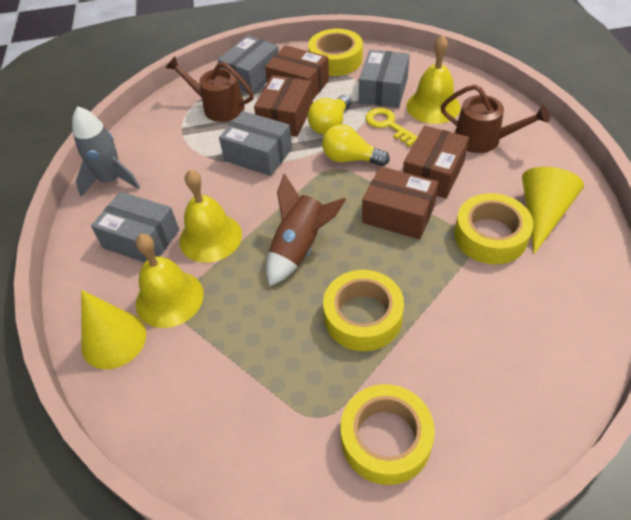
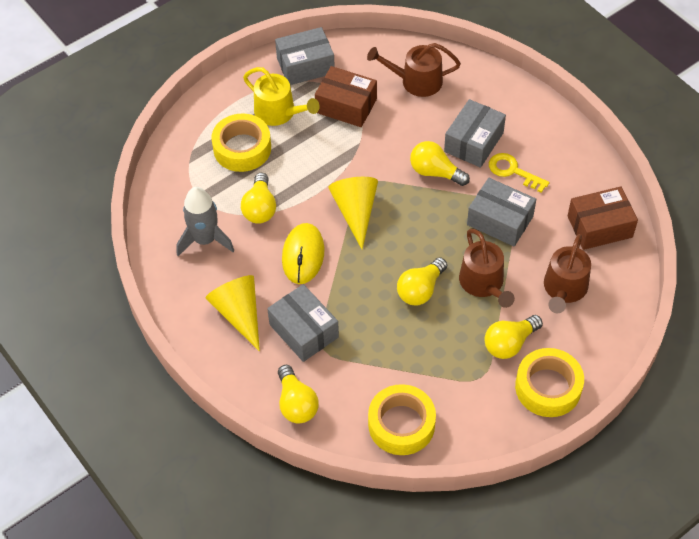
brown box: [254,75,313,137] [265,45,329,99] [362,166,438,239] [403,126,469,199] = 4 -> [315,66,377,127] [568,186,638,250] = 2
brown rocket: [266,174,346,286] = 1 -> none = 0
brown watering can: [166,56,254,122] [441,85,550,153] = 2 -> [367,43,461,97] [459,229,515,308] [544,234,591,313] = 3
yellow bell: [136,234,204,328] [179,170,242,263] [407,35,461,124] = 3 -> none = 0
yellow light bulb: [307,95,352,135] [322,124,390,166] = 2 -> [241,173,276,224] [278,365,319,424] [397,257,447,306] [410,141,470,186] [484,315,543,359] = 5
yellow mouse: none = 0 -> [282,223,325,284] = 1
yellow tape: [308,29,363,76] [323,270,404,351] [341,384,435,485] [454,193,533,264] = 4 -> [212,113,271,172] [368,384,436,455] [515,348,584,417] = 3
yellow watering can: none = 0 -> [243,67,320,126] = 1

